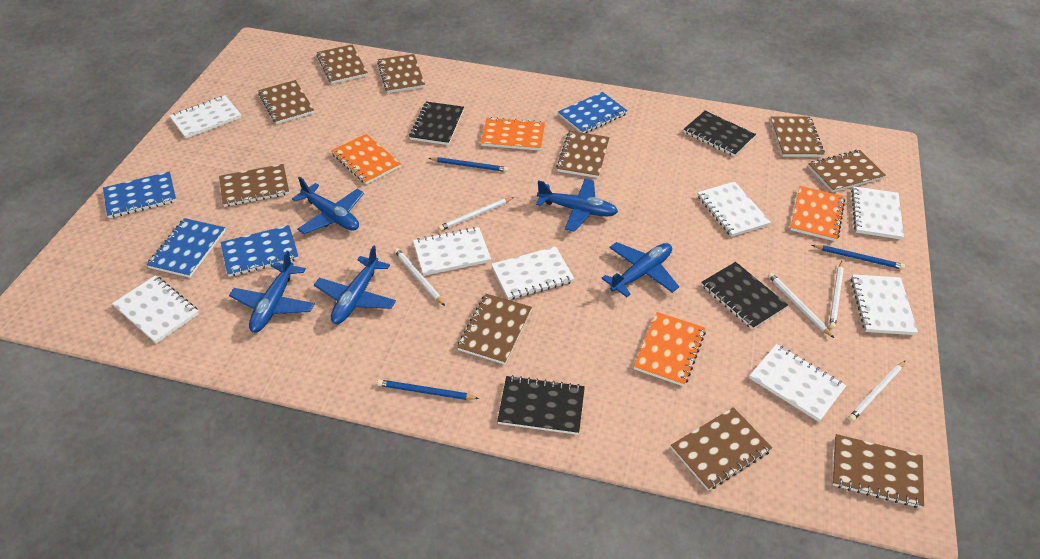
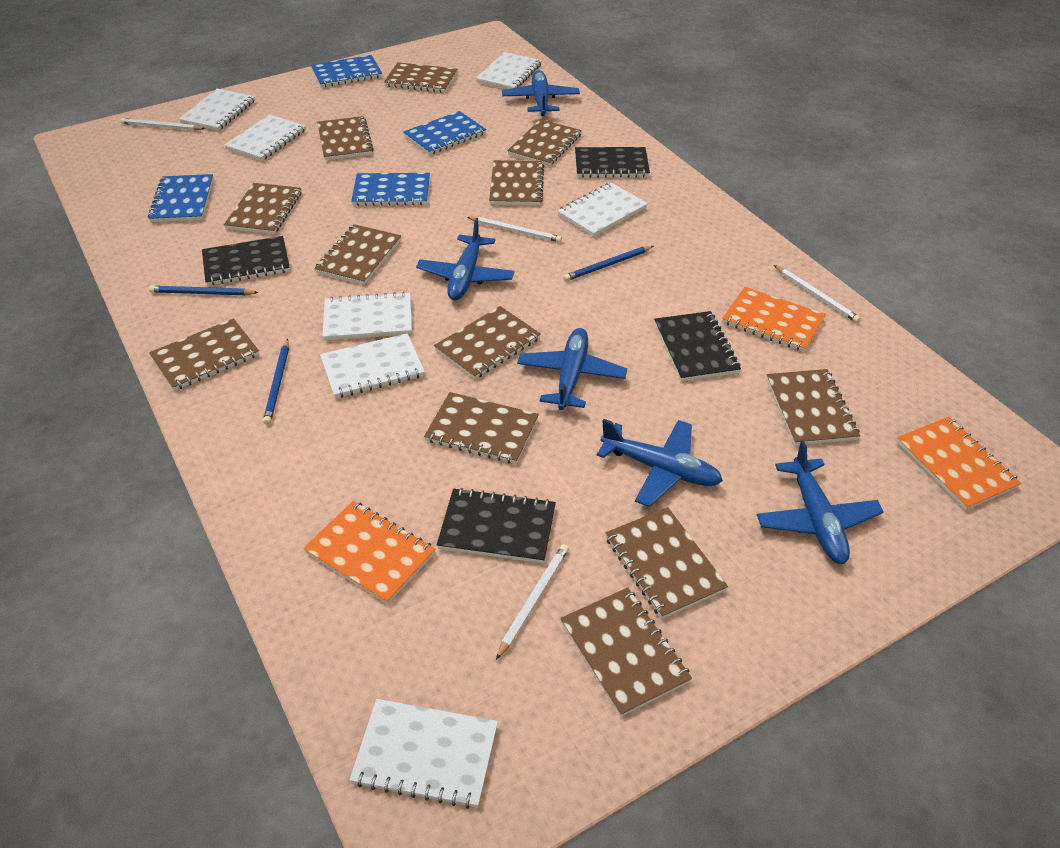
brown notebook: [219,164,289,207] [258,80,314,124] [317,45,368,84] [377,54,425,93] [457,294,532,365] [556,131,610,178] [671,407,772,490] [770,116,825,157] [808,150,886,192] [832,434,924,508] = 10 -> [149,318,259,391] [224,183,301,234] [314,224,401,285] [317,116,374,160] [384,62,457,93] [424,392,539,464] [434,306,541,379] [489,160,544,205] [507,119,582,166] [560,587,692,717] [605,507,728,619] [766,369,860,445] = 12
orange notebook: [331,134,401,184] [481,117,545,151] [633,312,706,386] [790,186,845,241] = 4 -> [303,501,436,604] [722,287,826,352] [896,417,1021,510] = 3
white notebook: [112,275,199,344] [169,95,242,139] [413,227,491,276] [491,246,574,300] [697,182,771,237] [749,344,846,422] [851,186,904,240] [851,274,918,335] = 8 -> [179,89,255,131] [224,114,306,161] [320,333,425,398] [323,292,412,341] [349,699,498,809] [476,52,542,89] [557,183,648,237] = 7
white pencil: [394,248,445,306] [438,197,514,231] [768,273,834,338] [829,261,844,329] [848,361,905,422] = 5 -> [120,118,205,131] [467,217,562,243] [496,544,569,660] [774,265,861,323] = 4

